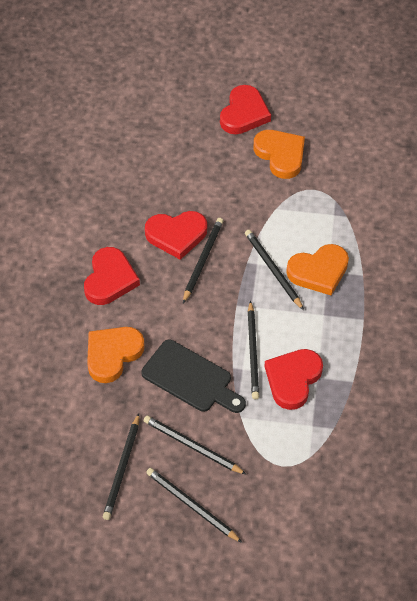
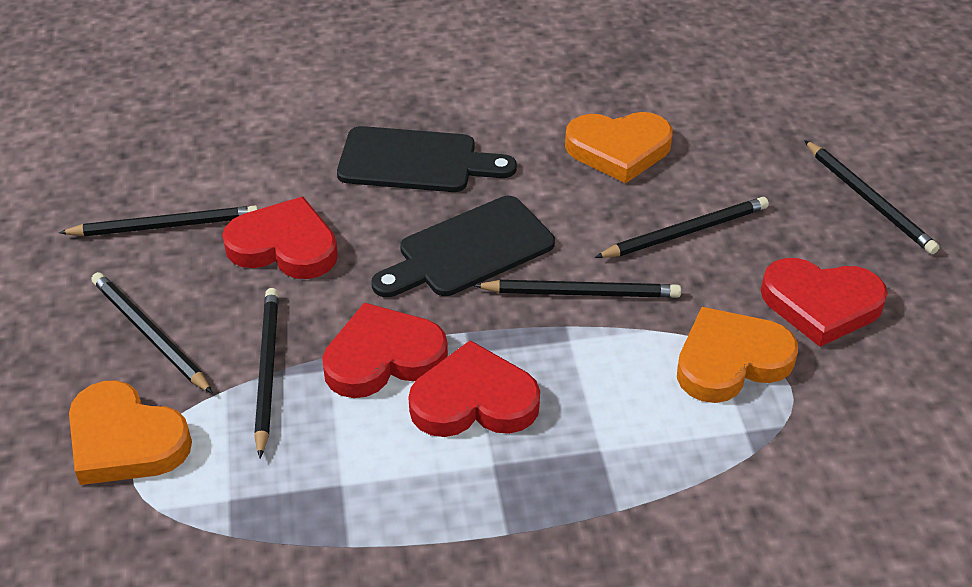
black cutting board: [141,340,246,413] = 1 -> [337,126,517,192] [371,196,555,297] = 2

